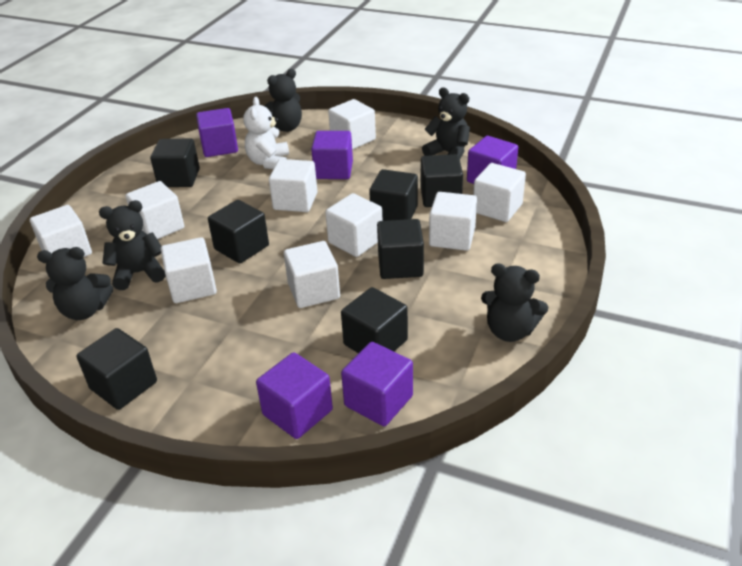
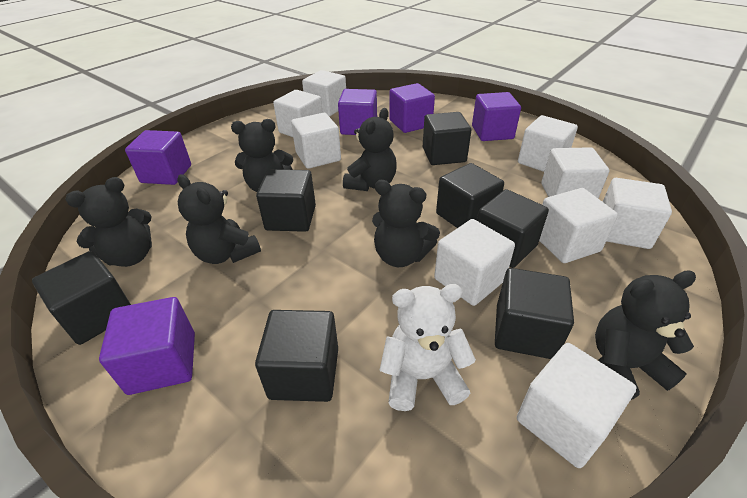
black teddy bear: [37,247,113,320] [99,200,165,290] [264,69,302,132] [422,87,470,159] [481,263,548,342] = 5 -> [65,177,152,267] [177,174,261,264] [231,119,293,192] [343,108,397,191] [372,180,440,267] [595,271,696,400] = 6

